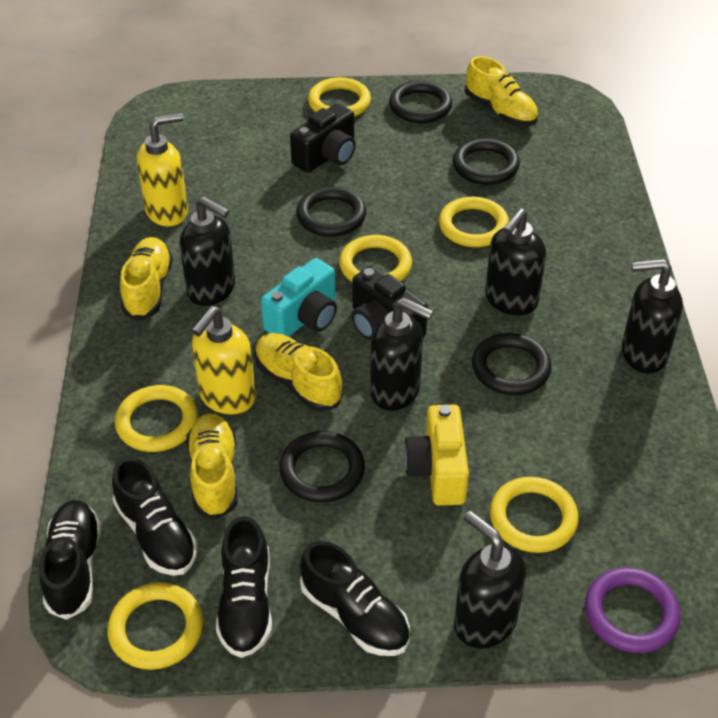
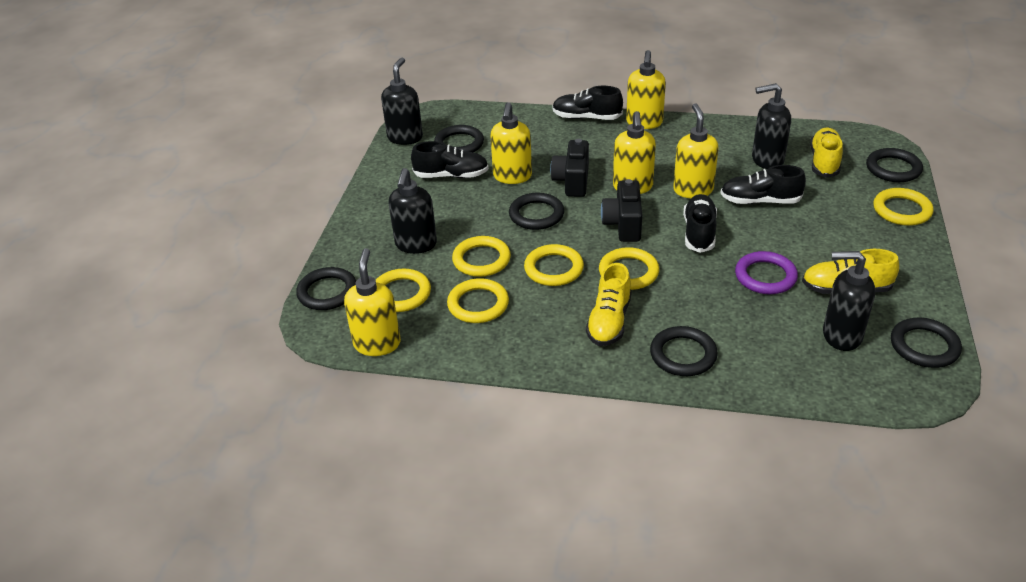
black ring: [279,431,365,503] [296,187,366,237] [389,81,452,123] [453,138,520,185] [472,333,552,395] = 5 -> [296,267,356,310] [434,125,484,153] [509,193,564,230] [650,326,718,376] [866,148,923,182] [891,318,962,368] = 6
black soap dispenser: [180,196,235,306] [370,298,433,411] [454,511,526,648] [485,208,546,315] [622,259,683,374] = 5 -> [381,57,423,145] [388,168,437,254] [752,83,791,169] [823,251,875,351] = 4
turquoise camera: [261,258,337,337] = 1 -> none = 0
yellow camera: [403,405,469,506] = 1 -> none = 0
yellow shoe: [120,237,173,320] [187,413,238,519] [254,333,343,411] [465,56,538,126] = 4 -> [586,263,632,346] [802,249,899,294] [810,128,843,177] = 3
yellow soap dispenser: [137,113,188,226] [192,306,256,415] = 2 -> [344,248,401,356] [490,102,532,184] [613,111,656,194] [626,50,666,129] [673,103,719,198] = 5

